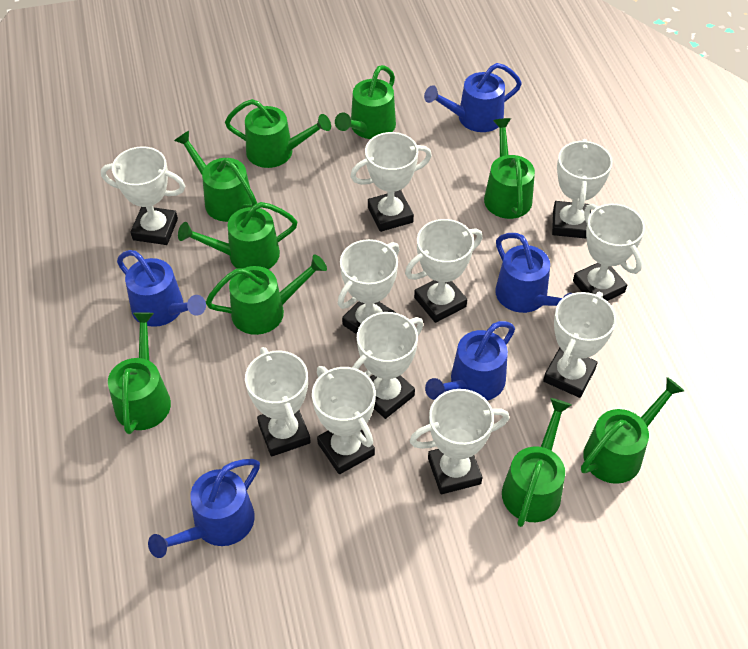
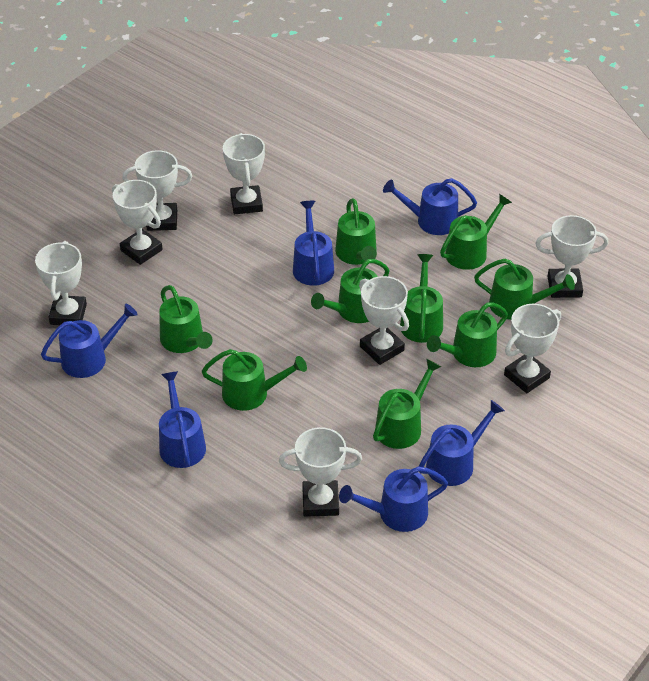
blue watering can: [117,250,206,327] [148,459,260,558] [424,63,522,132] [425,321,515,401] [495,233,572,313] = 5 -> [41,304,138,378] [159,371,206,468] [293,201,334,286] [339,466,448,532] [383,178,477,235] [419,400,505,486] = 6
white trophy: [101,146,185,245] [245,347,311,457] [312,366,376,474] [338,239,399,334] [350,132,432,232] [352,312,424,419] [405,219,482,323] [410,389,509,494] [543,292,616,398] [552,139,613,239] [573,204,645,301] = 11 -> [35,241,87,325] [112,180,163,265] [123,150,192,231] [223,133,265,214] [279,427,362,517] [359,276,409,365] [504,304,561,393] [535,215,608,298] = 8

